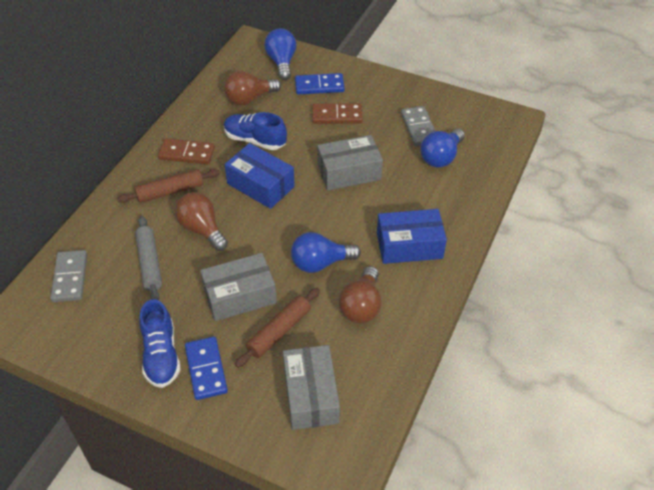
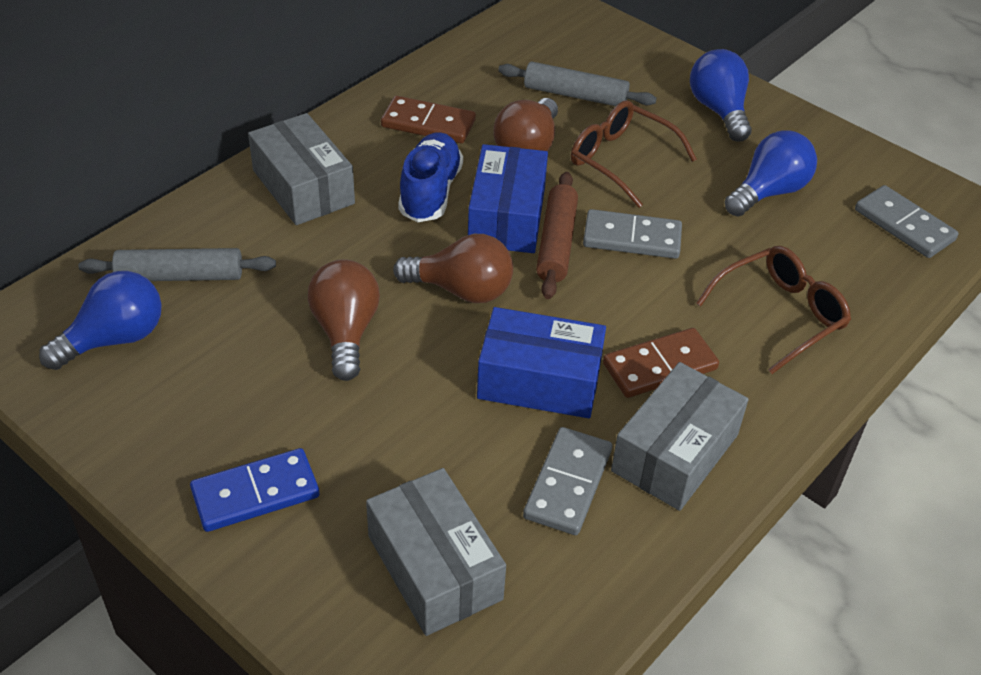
blue domino: [185,337,228,400] [295,73,345,94] = 2 -> [190,448,320,532] = 1
blue shoe: [139,299,181,388] [224,112,287,150] = 2 -> [398,132,463,222] = 1
brown glasses: none = 0 -> [571,100,697,208] [696,246,851,374] = 2
brown rolling pin: [117,169,220,203] [235,288,320,368] = 2 -> [536,172,578,299] = 1
grey domino: [50,250,87,302] [401,106,435,146] = 2 -> [523,427,612,535] [583,209,682,259] [855,185,959,258] = 3
grey rolling pin: [135,216,162,301] = 1 -> [79,248,276,281] [498,62,657,106] = 2

